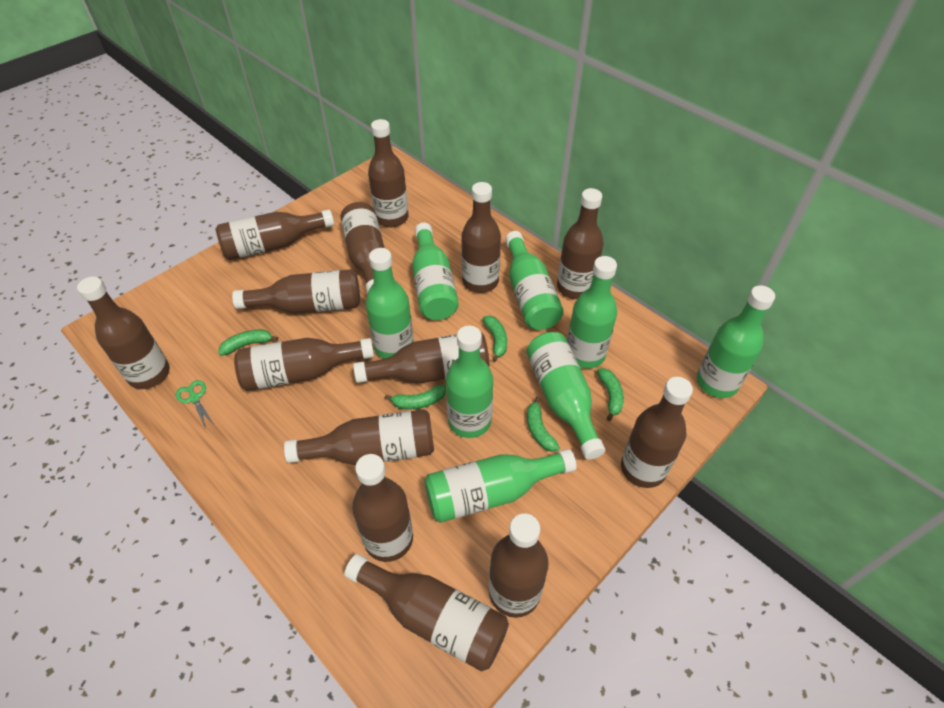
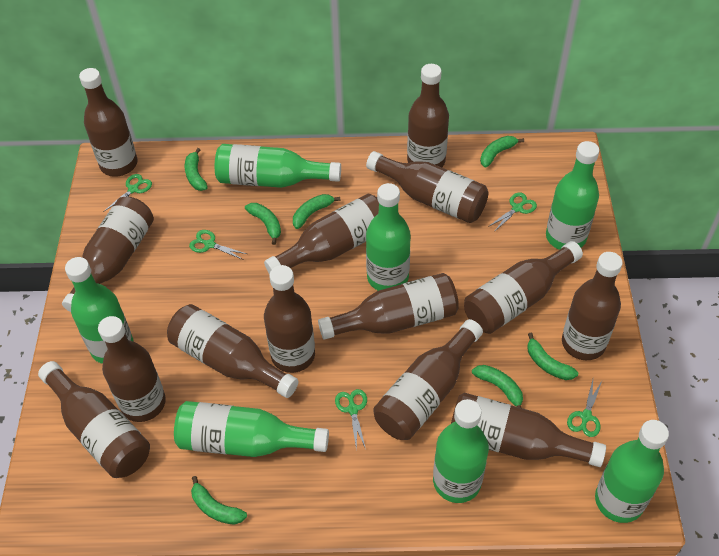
green banana: [219,330,278,356] [385,385,446,410] [482,316,507,362] [527,396,560,452] [597,368,624,421] = 5 -> [185,148,208,191] [191,476,247,525] [245,203,281,245] [293,194,341,229] [472,365,523,408] [480,136,524,167] [527,333,578,380] = 7
green bottle: [365,248,414,359] [412,223,459,320] [424,449,576,523] [446,326,493,438] [505,231,564,330] [526,332,605,460] [567,256,617,369] [697,285,775,398] = 8 -> [65,257,134,364] [174,401,329,457] [215,144,341,188] [366,183,411,291] [433,399,489,503] [546,141,599,250] [595,420,669,523] = 7
green scissors: [176,380,213,429] = 1 -> [103,174,152,212] [189,230,247,260] [335,389,367,451] [488,193,537,232] [567,380,602,437] = 5

